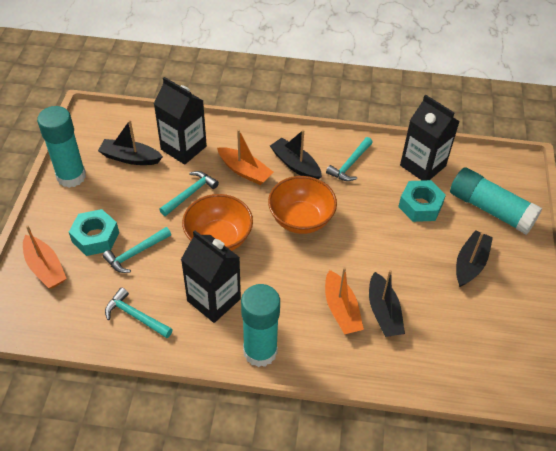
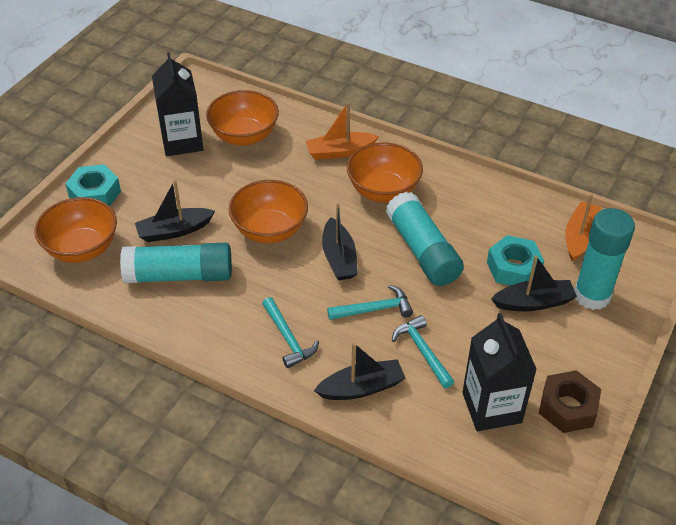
black carton: [154,77,207,165] [181,230,241,323] [400,94,460,181] = 3 -> [152,52,204,156] [462,313,537,431] = 2
brown nut: none = 0 -> [539,370,601,433] = 1
orange boat: [23,225,67,289] [217,129,274,185] [325,267,364,334] = 3 -> [306,102,379,160] [566,194,602,261] = 2
orange bowl: [182,194,253,251] [268,176,337,234] = 2 -> [34,197,117,263] [206,90,279,145] [228,180,308,243] [347,142,423,202] = 4
turquoise hammer: [103,227,171,273] [105,287,173,338] [159,171,219,216] [326,137,373,181] = 4 -> [262,297,319,368] [327,285,413,320] [392,315,454,388] = 3

